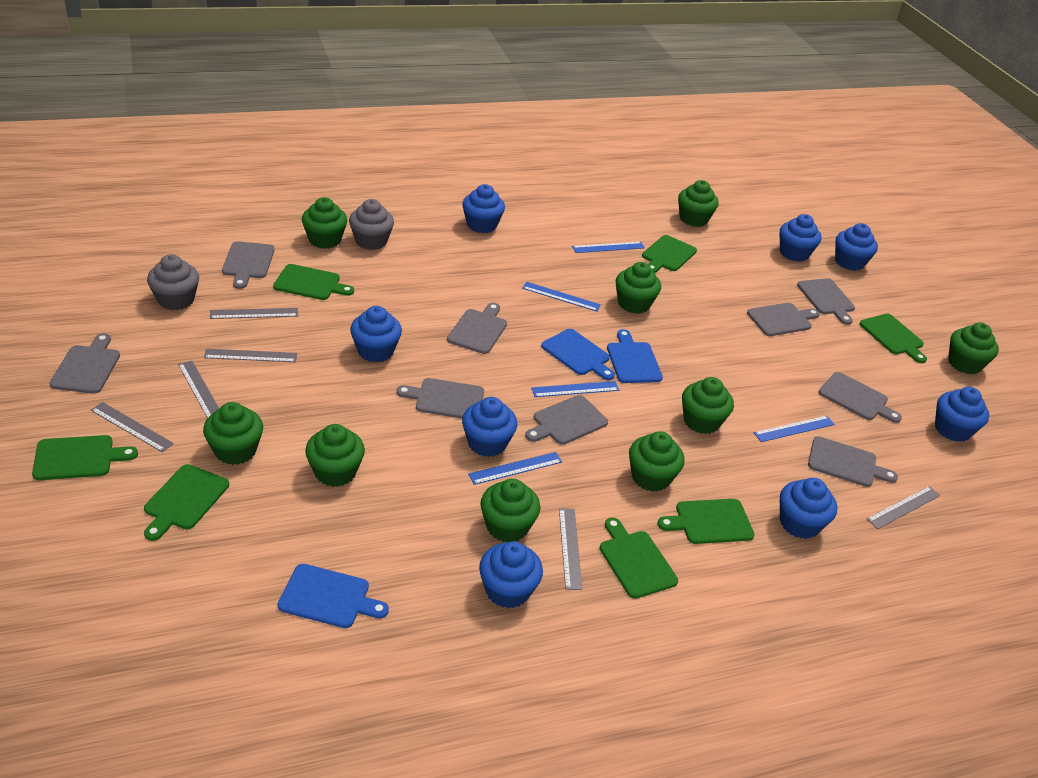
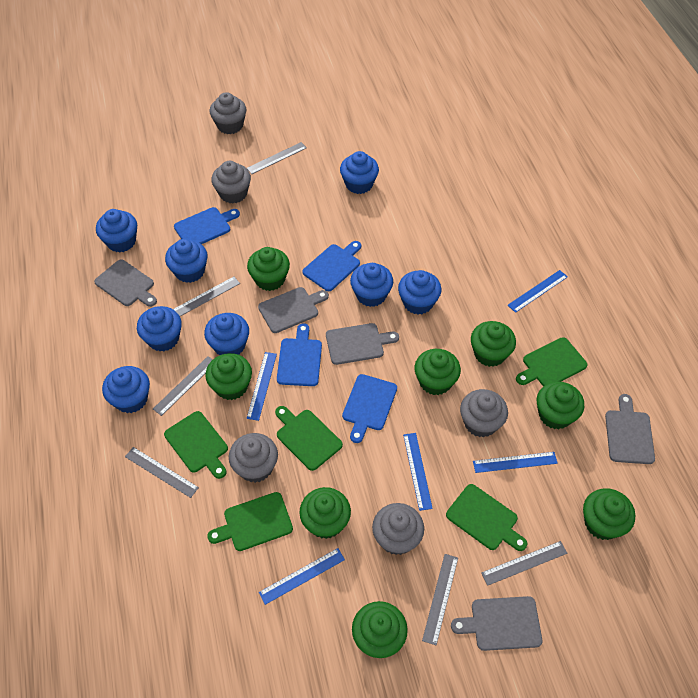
blue cutting board: [278,564,389,628] [541,329,615,380] [607,329,663,383] = 3 -> [174,207,240,244] [277,323,322,386] [302,241,361,291] [342,374,397,443] = 4
green cupcake: [203,402,263,465] [302,197,347,249] [305,424,365,487] [480,479,540,542] [616,262,661,314] [629,431,685,492] [678,180,719,227] [682,377,734,434] [948,323,999,374] = 9 -> [205,353,252,400] [247,247,290,291] [299,487,351,539] [352,601,408,658] [415,349,461,395] [471,321,516,367] [537,381,584,429] [583,488,635,540] = 8
green cutting board: [32,435,138,480] [144,464,229,541] [273,264,354,300] [600,517,678,599] [642,235,697,273] [657,499,755,544] [859,314,927,363] = 7 -> [164,411,228,479] [207,492,293,551] [275,406,343,471] [446,484,527,551] [516,337,588,386] = 5
grey cupcake: [147,254,199,310] [349,199,394,250] = 2 -> [210,92,246,134] [211,161,251,204] [229,433,278,483] [372,503,424,555] [460,389,508,437] = 5
grey cutting board: [49,333,120,394] [222,241,275,289] [396,378,484,419] [447,303,507,354] [525,395,608,445] [747,303,820,336] [797,278,855,325] [808,436,898,487] [818,372,902,423] = 9 -> [94,259,157,307] [258,287,329,333] [326,323,399,365] [451,596,542,651] [605,394,655,464] = 5

